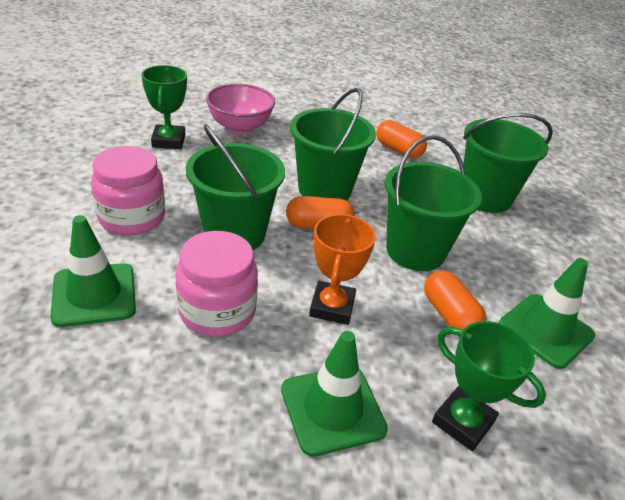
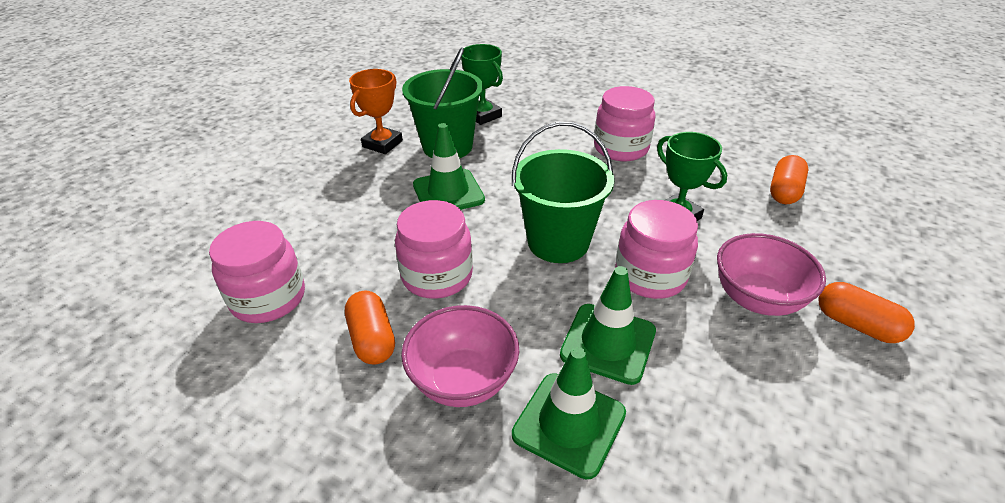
green bucket: [186,124,285,250] [290,88,376,201] [385,135,482,271] [463,113,553,213] = 4 -> [402,48,483,158] [512,122,614,263] = 2
pink bowl: [206,84,275,134] = 1 -> [401,305,519,407] [717,233,826,316] = 2
pink jar: [91,146,165,235] [176,231,258,337] = 2 -> [209,221,305,323] [395,200,473,299] [594,86,655,161] [615,200,698,299] = 4

